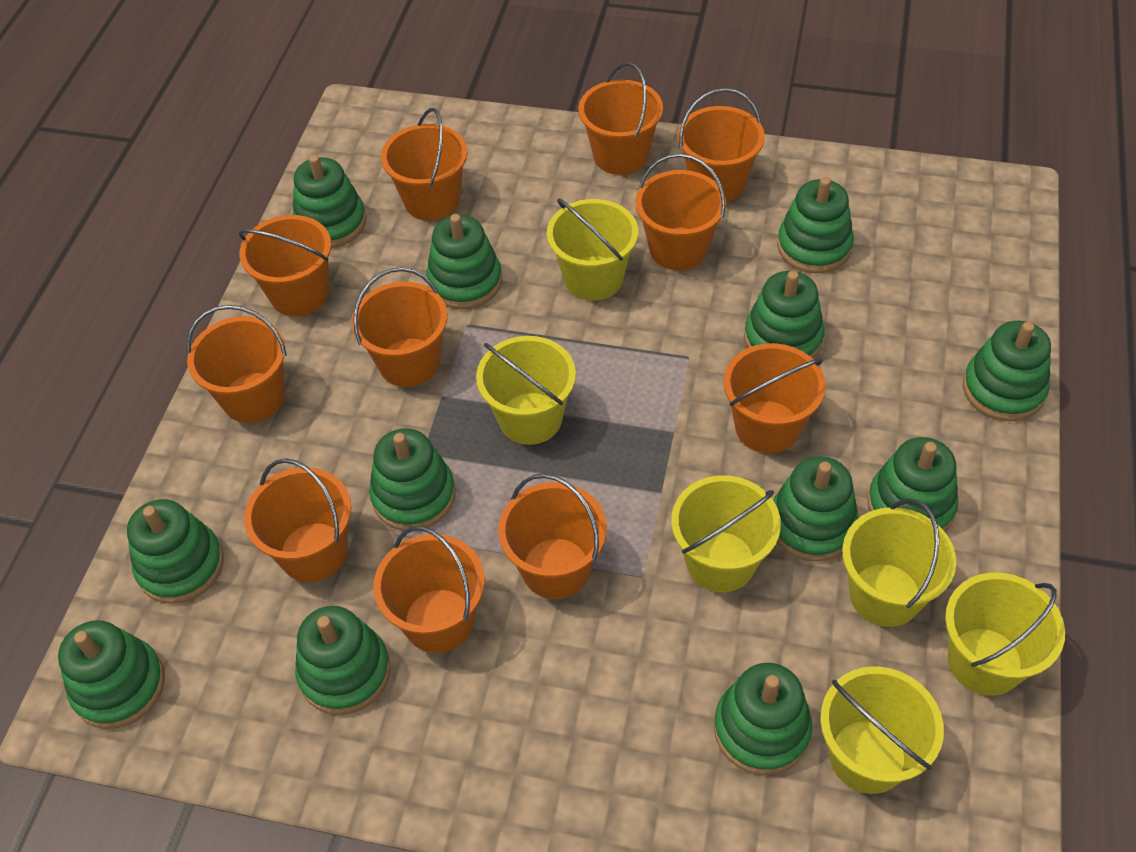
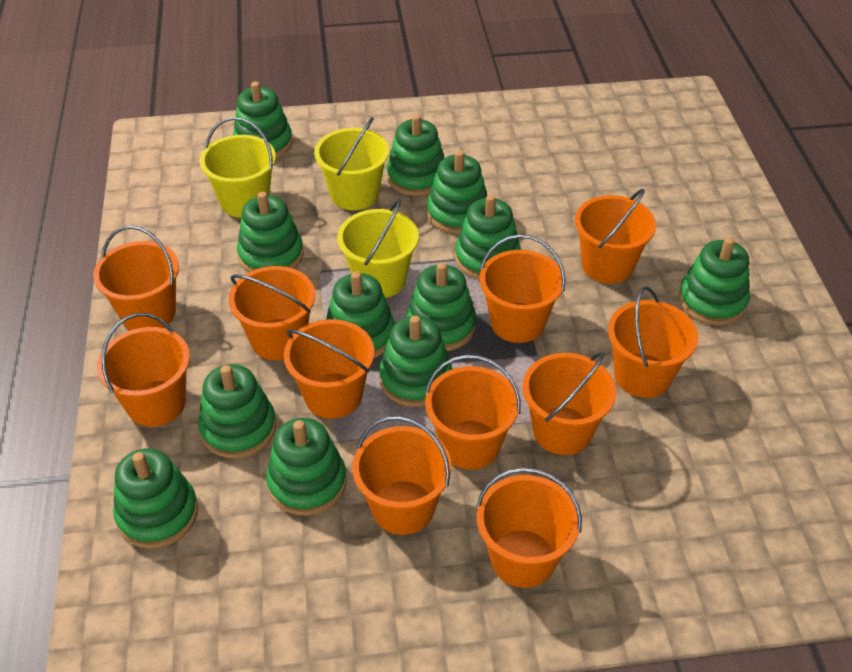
yellow bucket: [476,336,576,445] [547,198,638,301] [671,475,781,592] [820,666,944,794] [842,499,956,627] [945,572,1065,696] = 6 -> [200,117,276,218] [314,117,389,210] [337,199,419,298] = 3

